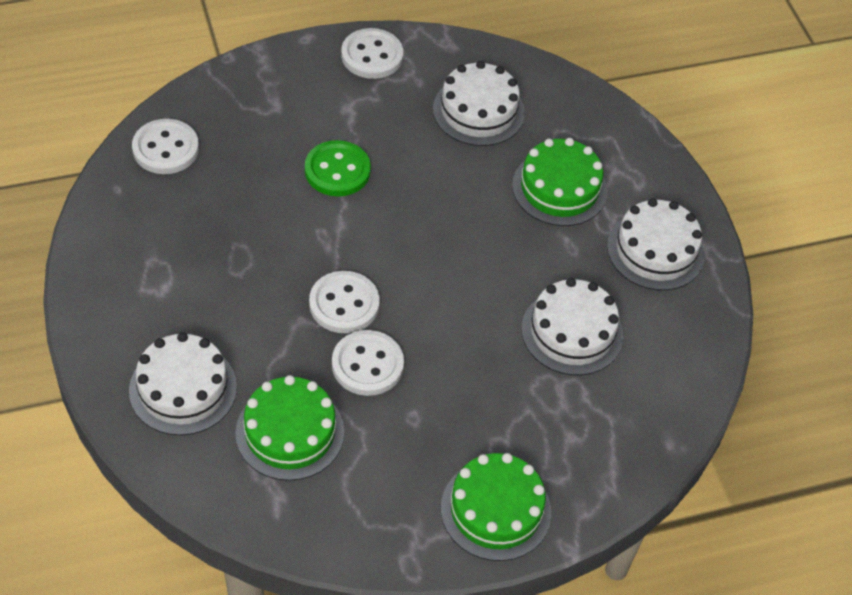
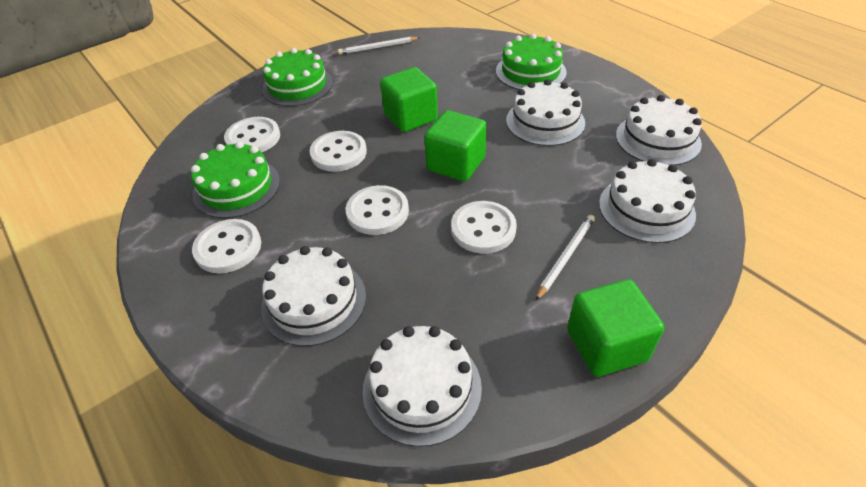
green button: [305,140,371,196] = 1 -> none = 0
green cube: none = 0 -> [380,67,438,132] [424,110,487,182] [567,279,664,377] = 3
white button: [132,119,199,174] [309,271,380,333] [332,330,404,396] [341,28,403,79] = 4 -> [192,219,261,273] [224,117,280,152] [310,131,367,172] [345,185,409,235] [451,201,517,254] = 5
white cake: [129,332,237,436] [433,61,525,146] [521,278,623,375] [607,198,705,290] = 4 -> [261,246,366,346] [363,326,482,447] [506,79,585,146] [599,159,696,243] [616,95,702,166] = 5
white pencil: none = 0 -> [338,37,420,55] [535,215,595,301] = 2

